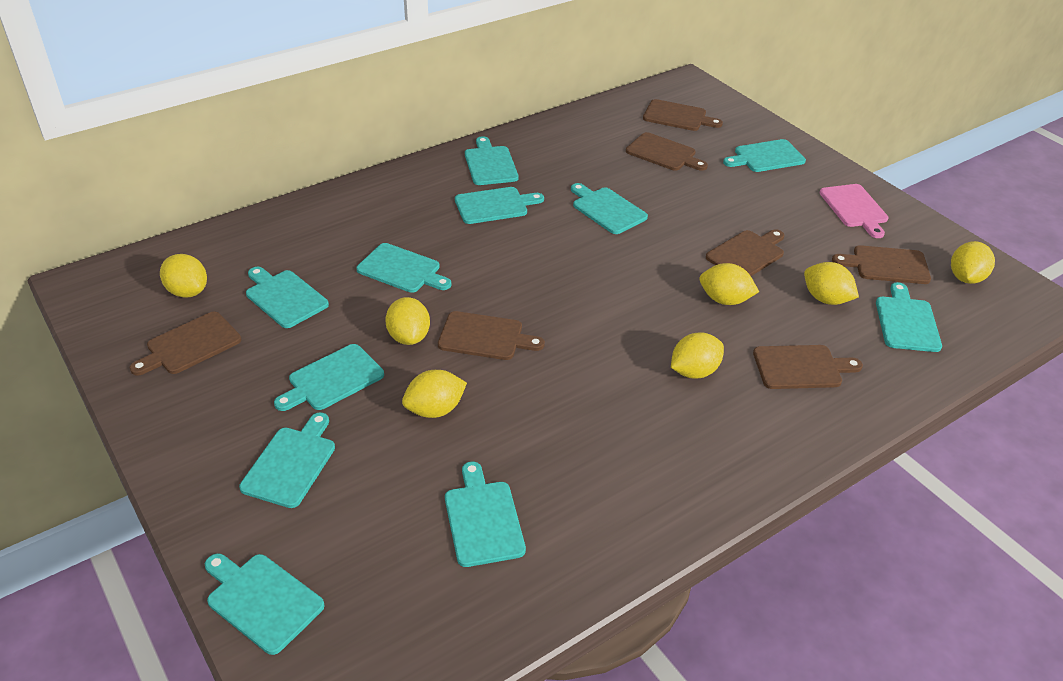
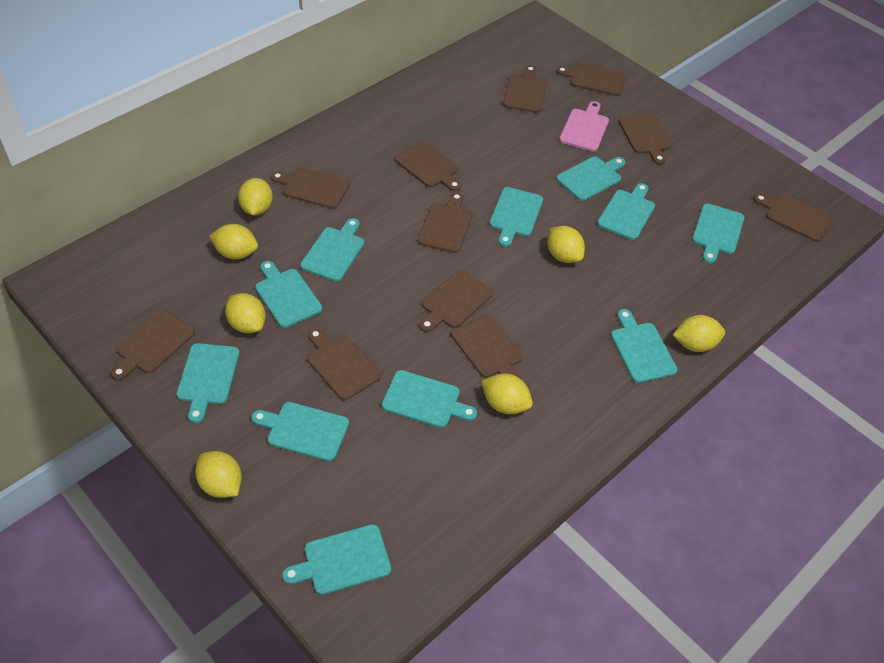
brown cutting board: [130,312,241,376] [438,311,545,360] [626,132,708,171] [643,99,723,131] [706,229,784,276] [753,345,863,389] [832,245,931,284] = 7 -> [111,310,195,381] [271,167,350,209] [307,328,381,400] [394,141,461,191] [418,192,473,253] [420,270,493,332] [451,315,522,379] [503,65,547,113] [556,63,626,96] [618,113,672,165] [753,193,833,242] = 11

